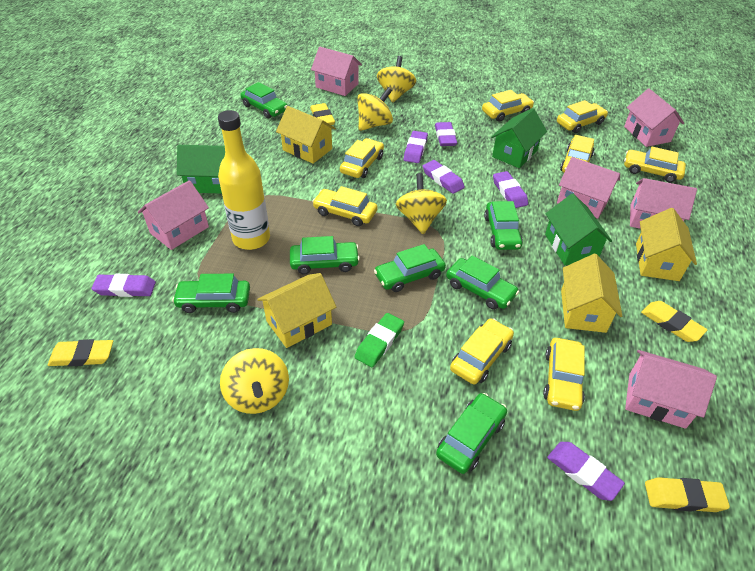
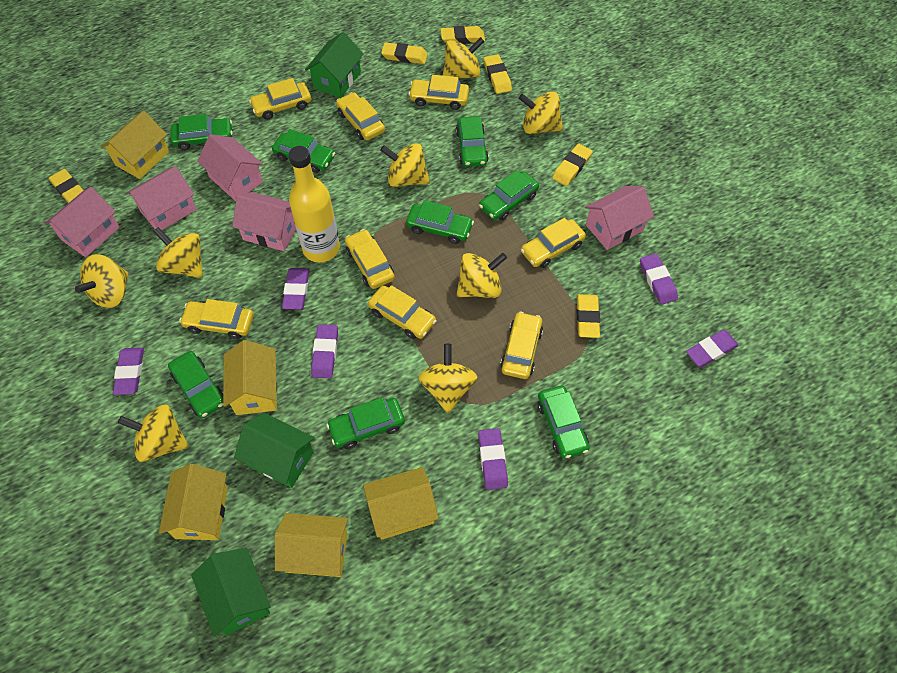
green car: [172,274,250,313] [240,82,288,118] [290,236,360,275] [374,244,446,292] [436,393,507,474] [446,256,519,310] [484,201,523,250] = 7 -> [168,351,223,418] [171,114,233,150] [272,129,335,173] [326,397,405,449] [406,200,474,244] [456,116,489,167] [479,170,539,221] [538,386,589,459] = 8
green eraser: [355,313,404,367] = 1 -> none = 0
pink house: [138,180,209,250] [311,47,362,96] [557,157,620,219] [624,88,684,147] [625,350,717,429] [630,178,697,229] = 6 -> [45,187,120,257] [127,166,197,230] [197,134,263,201] [232,192,296,251] [585,186,654,250] = 5
yellow eraser: [48,339,113,366] [310,103,335,125] [641,301,707,342] [645,477,730,512] = 4 -> [49,169,84,203] [381,42,428,64] [440,26,485,44] [484,54,512,94] [552,144,593,186] [577,294,600,338] = 6
yellow house: [257,273,336,348] [276,106,336,164] [561,254,622,333] [636,208,697,281] = 4 -> [101,111,170,179] [159,464,228,540] [223,340,277,415] [275,513,348,577] [363,467,439,540] = 5
yellow spinning top: [220,348,289,414] [357,87,393,131] [377,56,416,103] [396,173,447,234] = 4 -> [75,254,129,308] [118,405,189,462] [153,227,203,278] [380,143,430,187] [418,344,477,413] [443,37,484,79] [456,253,507,298] [519,91,563,134] = 8

